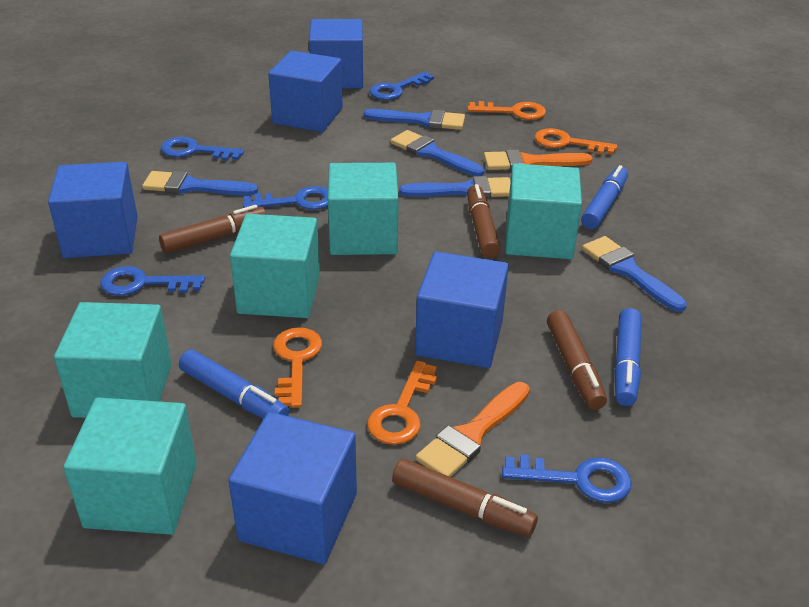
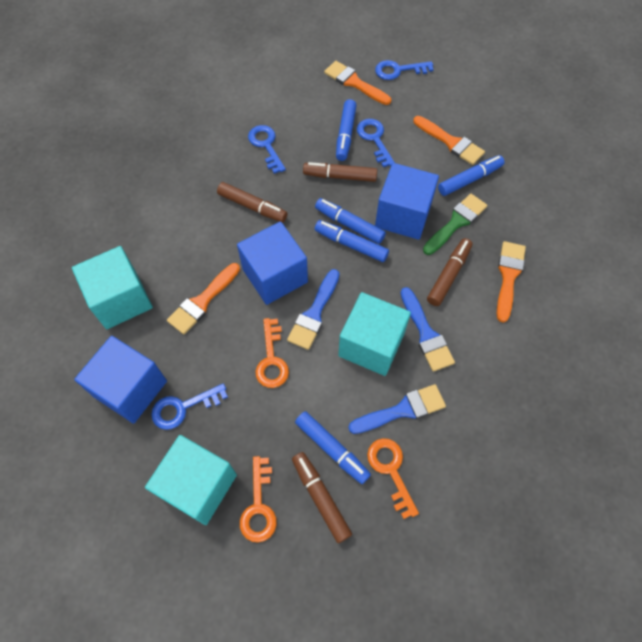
blue brush: [142,171,258,196] [364,109,465,130] [391,130,484,176] [399,176,511,198] [582,236,687,312] = 5 -> [287,269,340,350] [348,384,446,434] [400,287,455,372] = 3
blue cube: [48,162,138,258] [228,412,357,564] [268,51,343,132] [309,19,363,89] [415,251,509,368] = 5 -> [74,336,167,424] [237,221,308,305] [375,163,439,240] = 3
blue key: [100,266,205,296] [161,137,244,161] [243,186,328,210] [369,72,434,100] [502,454,632,503] = 5 -> [151,383,228,430] [248,125,286,174] [357,119,395,167] [375,60,434,80] = 4
blue marker: [179,350,289,419] [581,165,628,229] [614,308,642,406] = 3 -> [295,411,371,484] [315,198,386,244] [315,220,389,262] [336,99,357,161] [438,155,505,196] = 5
green brush: none = 0 -> [423,193,487,255] = 1
orange brush: [416,382,530,477] [484,150,593,170] = 2 -> [167,263,240,334] [324,61,391,105] [413,116,485,165] [497,241,526,323] = 4
orange key: [273,327,322,408] [367,361,437,445] [468,101,546,120] [535,128,617,154] = 4 -> [240,456,277,543] [255,318,289,388] [367,438,419,519] = 3
turquoise cube: [54,302,172,418] [63,397,197,535] [230,214,320,318] [328,163,399,255] [506,163,582,259] = 5 -> [72,246,153,329] [145,435,237,525] [338,292,411,376] = 3

